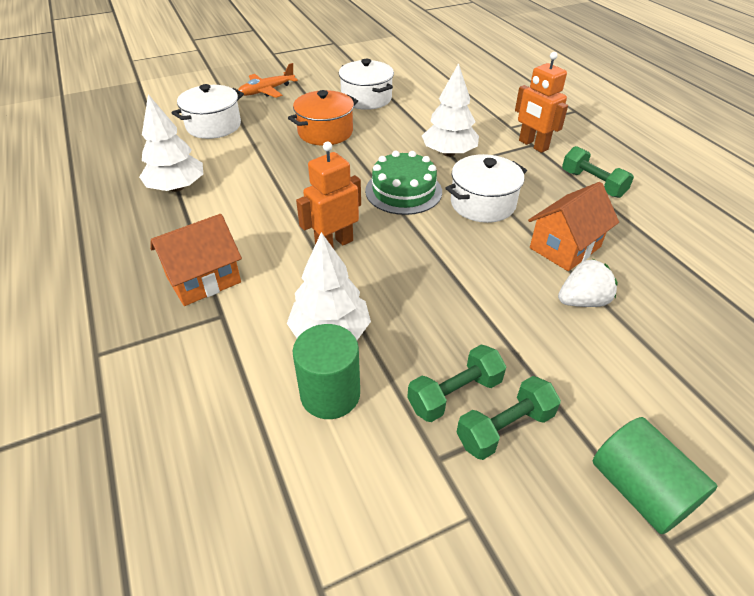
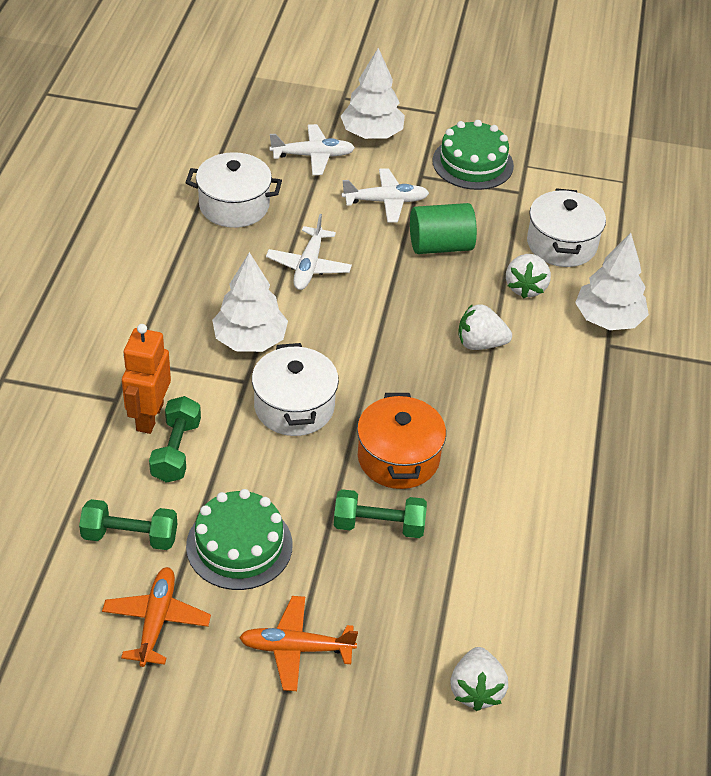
green cake: [365,151,442,215] = 1 -> [186,489,293,590] [433,120,514,190] = 2
green cylinder: [293,324,360,419] [593,417,717,534] = 2 -> [410,203,477,254] = 1
orange house: [150,214,242,306] [528,182,619,271] = 2 -> none = 0
orange plane: [238,63,298,98] = 1 -> [102,567,211,667] [239,596,358,691] = 2
orange robot: [296,142,361,249] [515,52,568,153] = 2 -> [122,324,171,434] = 1
white plane: none = 0 -> [266,214,352,290] [270,124,355,175] [342,168,429,223] = 3
white strawberry: [558,259,618,307] = 1 -> [450,647,508,711] [459,304,512,350] [506,254,551,299] = 3

